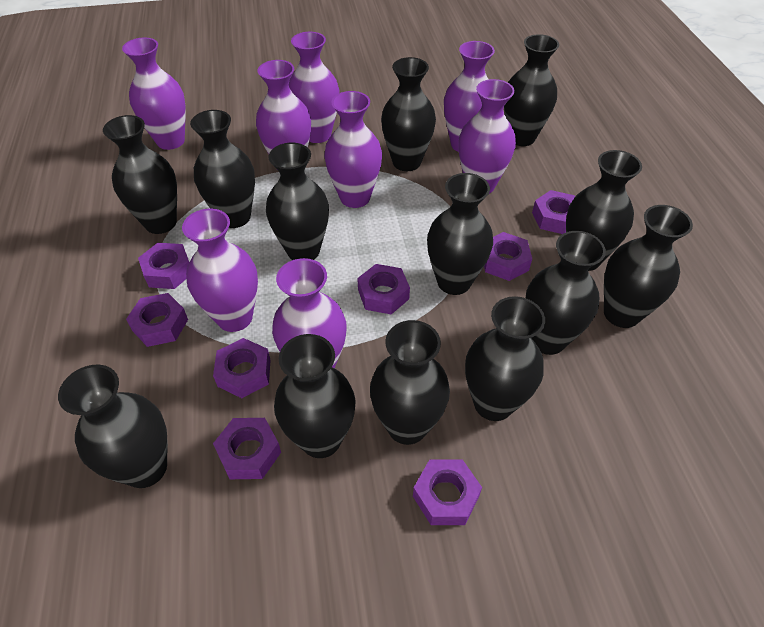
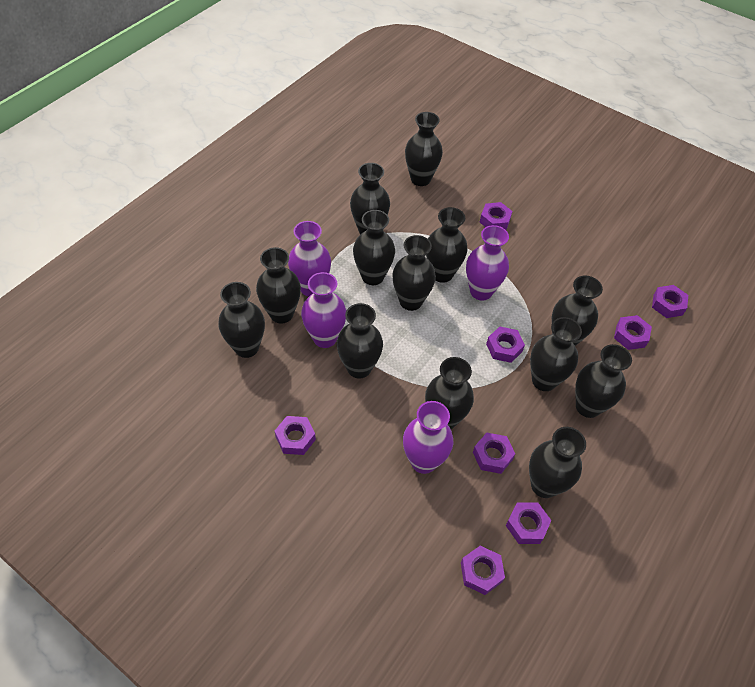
purple vase: [122,38,186,150] [182,209,258,332] [256,60,311,154] [272,258,347,368] [289,32,340,143] [324,91,382,208] [444,41,495,152] [458,79,516,194] = 8 -> [288,221,331,297] [301,272,346,348] [403,401,453,474] [466,225,509,300] = 4

